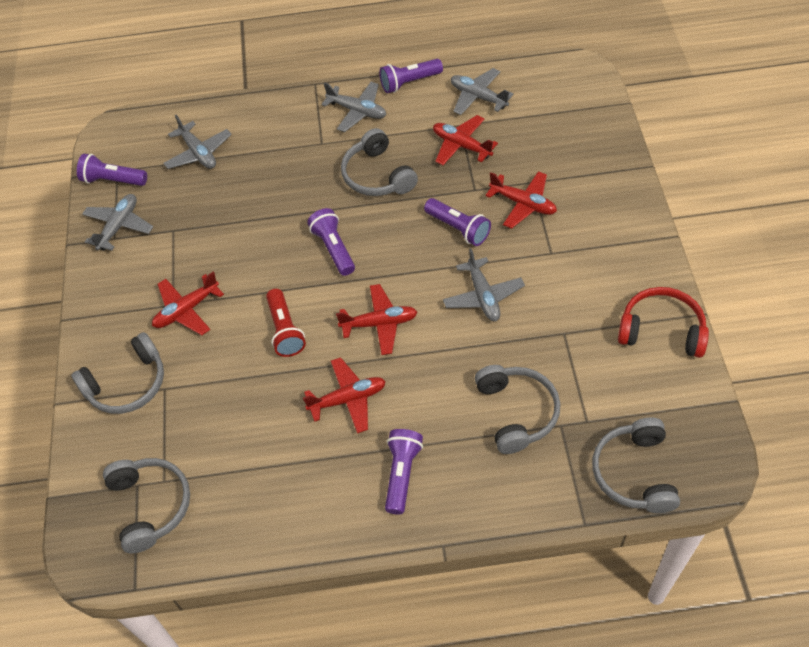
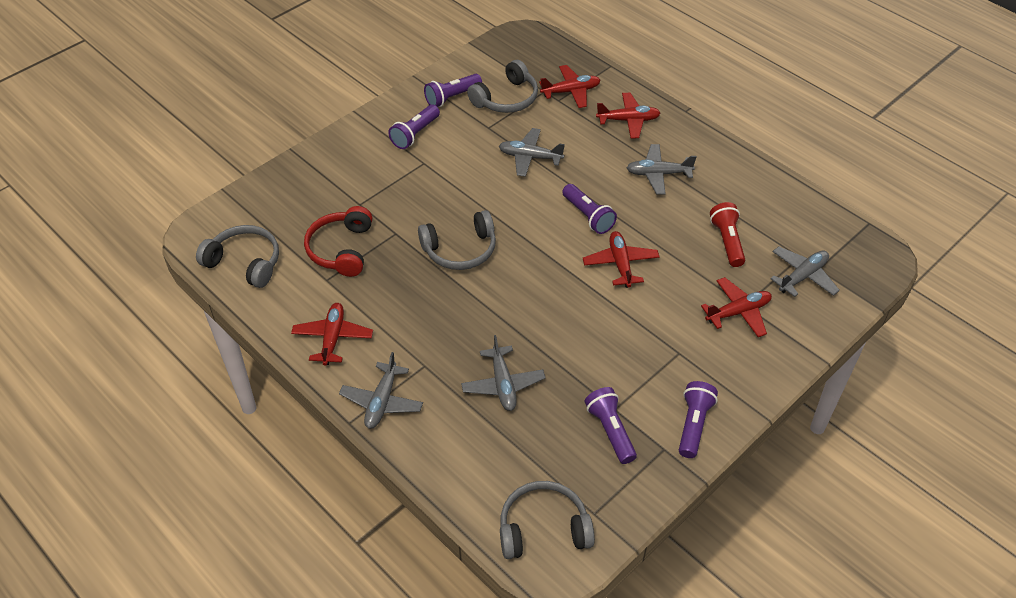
grey headphones: [71,332,164,414] [103,458,190,553] [341,128,418,196] [475,365,560,454] [592,418,680,513] = 5 -> [196,225,279,288] [418,210,496,270] [467,60,538,113] [500,481,595,559] = 4

